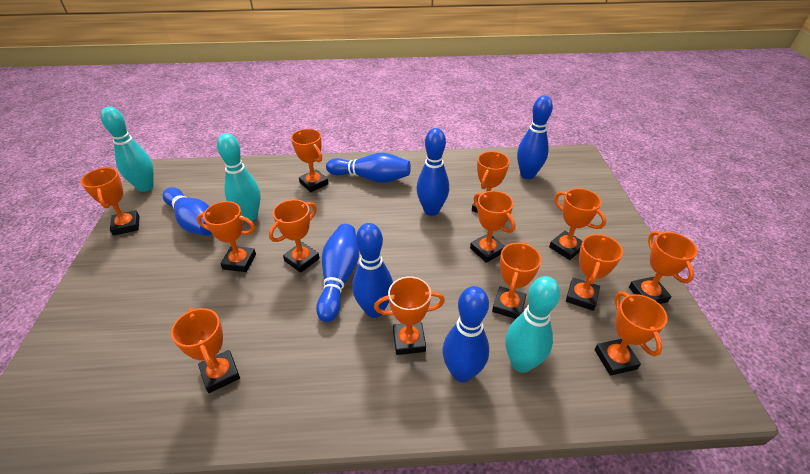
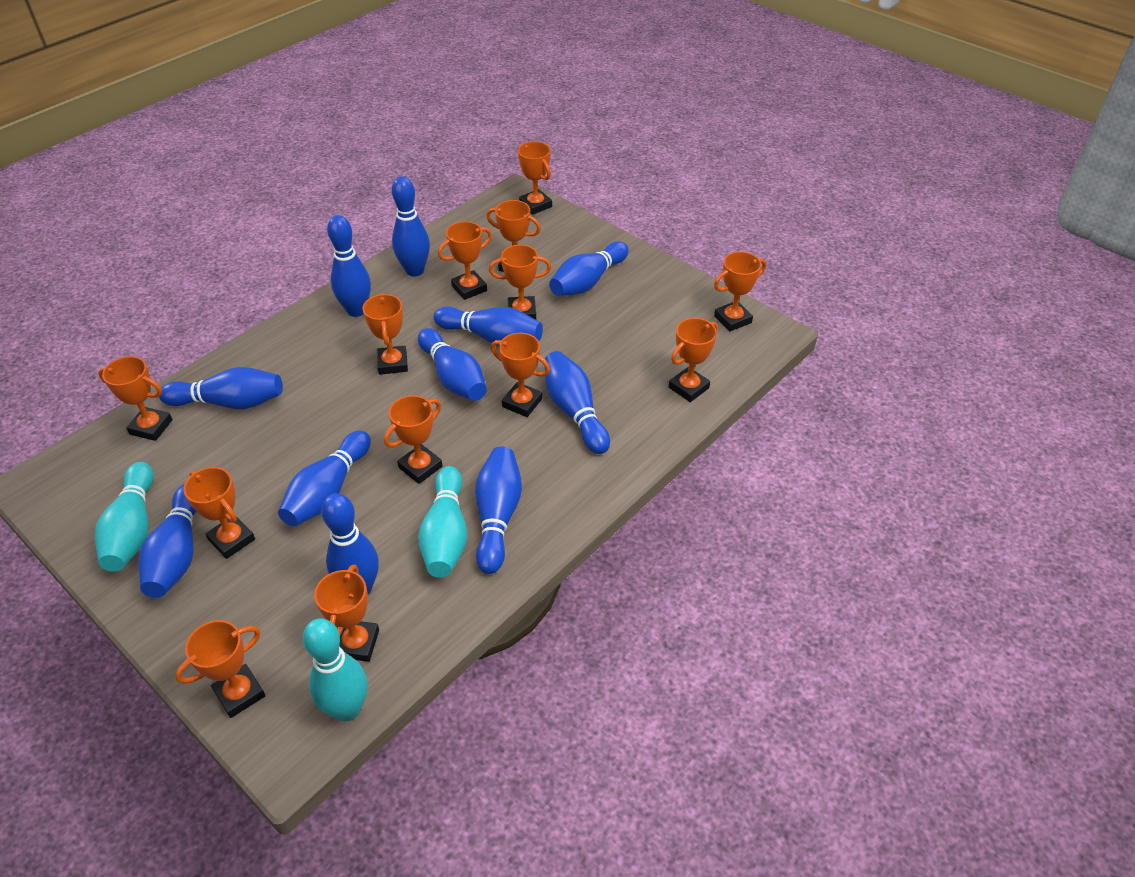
blue bowling pin: [163,187,212,236] [316,224,359,322] [326,153,411,183] [352,223,393,318] [417,128,449,216] [442,286,489,382] [517,96,553,179] = 7 -> [138,484,196,598] [159,367,283,409] [278,430,371,526] [321,493,379,595] [327,215,371,317] [392,176,430,277] [418,328,487,401] [434,307,543,346] [475,447,522,574] [545,351,610,454] [549,241,629,296] = 11

